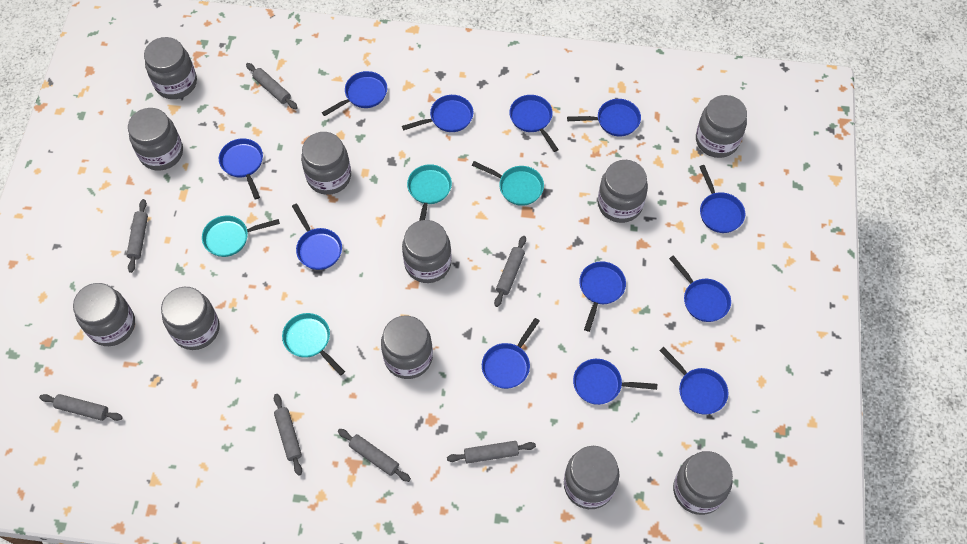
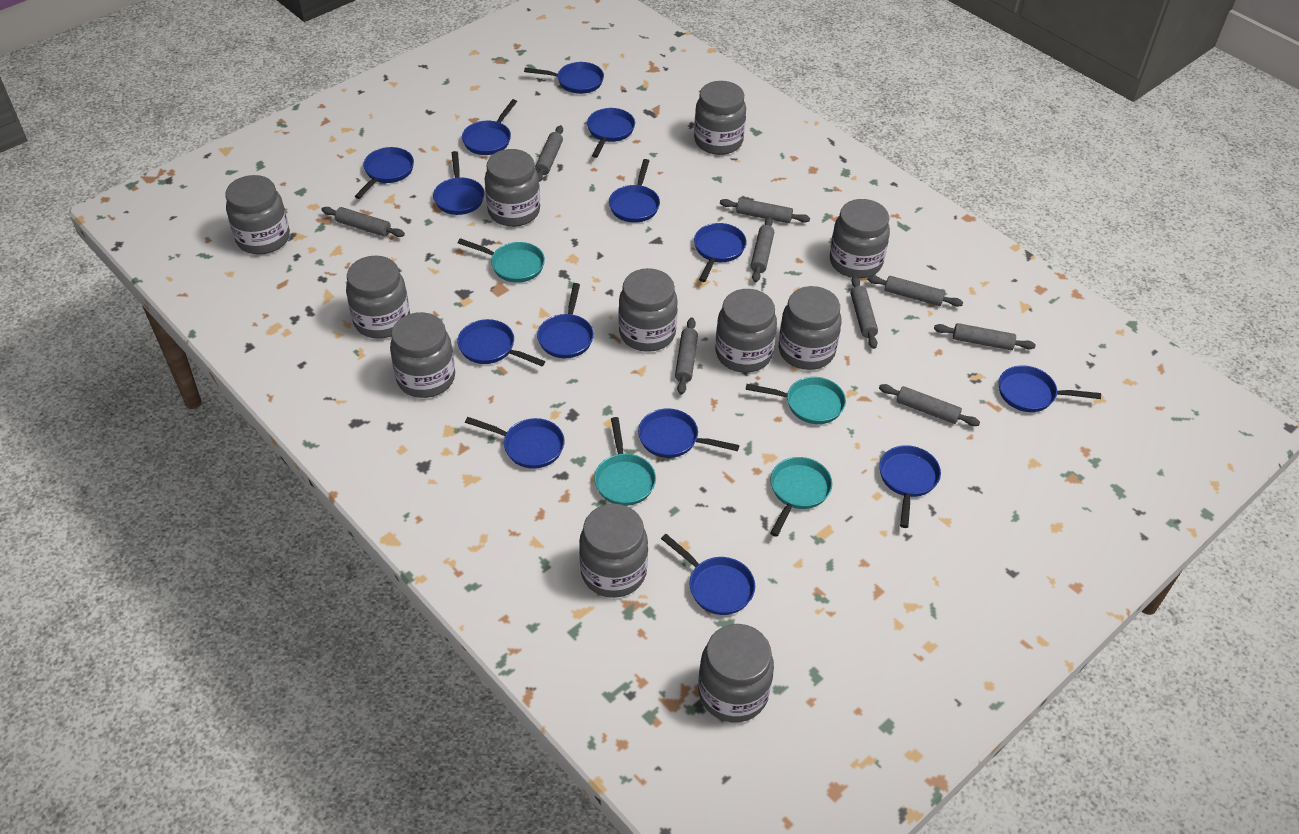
blue pan: [219,138,263,200] [292,203,342,270] [322,71,387,116] [402,95,473,132] [482,318,540,389] [509,95,559,152] [567,99,641,136] [573,359,657,405] [579,261,626,332] [660,347,728,415] [669,255,731,322] [699,165,745,233] = 12 -> [355,147,414,199] [433,151,484,215] [457,319,545,366] [462,99,517,155] [465,417,565,469] [524,62,604,94] [537,283,594,358] [587,108,635,158] [609,159,660,223] [638,408,740,458] [661,534,755,615] [694,223,747,282] [879,445,941,528] [999,365,1101,412] = 14
grey rolling pin: [39,394,123,421] [127,199,148,273] [246,63,298,109] [274,394,302,476] [338,429,411,482] [447,441,536,464] [494,236,526,307] = 7 -> [321,207,405,237] [535,125,563,182] [675,318,698,395] [720,198,810,223] [751,217,774,282] [851,276,878,349] [867,275,963,307] [879,384,980,426] [934,323,1036,350] = 9

